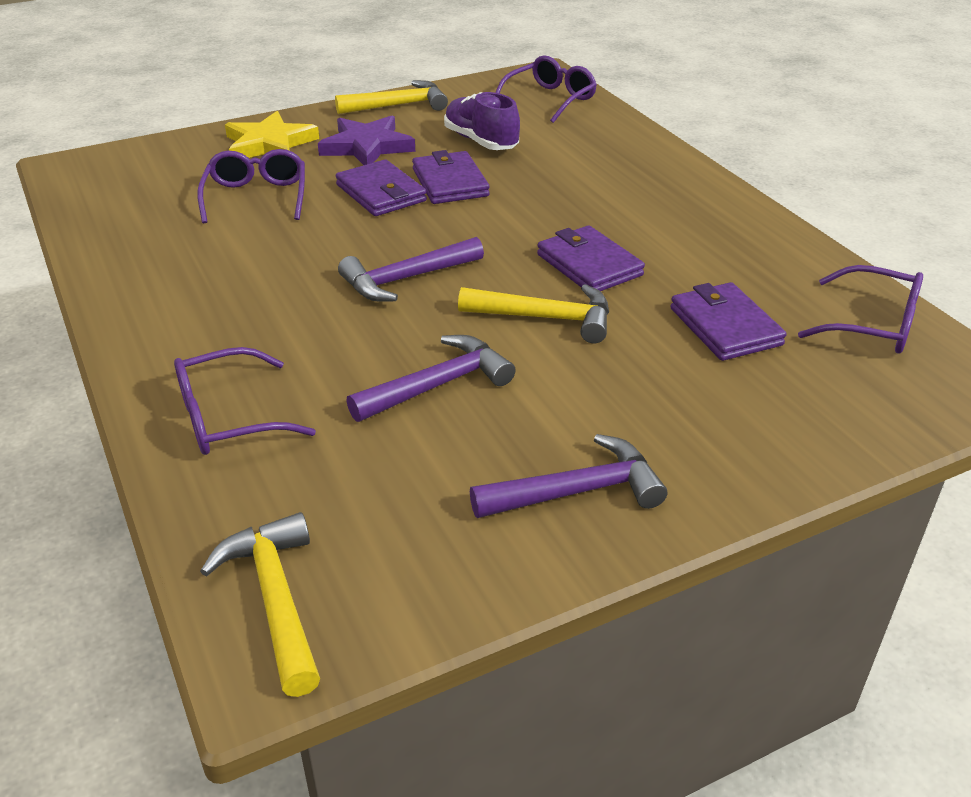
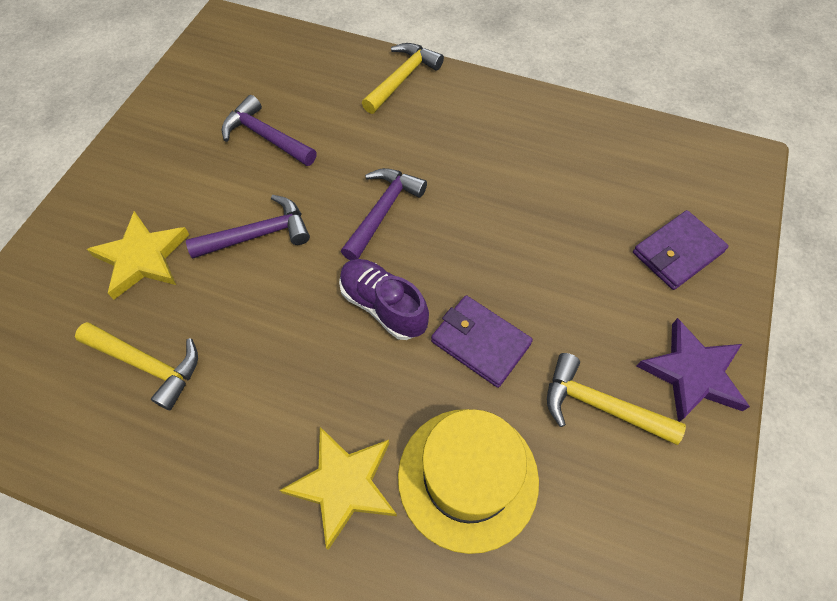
purple glasses: [174,347,316,455] [197,149,305,223] [495,55,597,123] [798,265,923,354] = 4 -> none = 0
purple wallet: [336,159,427,216] [412,150,490,204] [537,225,645,291] [670,282,787,361] = 4 -> [431,295,533,388] [633,210,729,290] = 2
yellow hat: none = 0 -> [398,409,539,554] = 1
yellow star: [225,111,319,158] = 1 -> [87,211,190,299] [279,427,397,550] = 2

